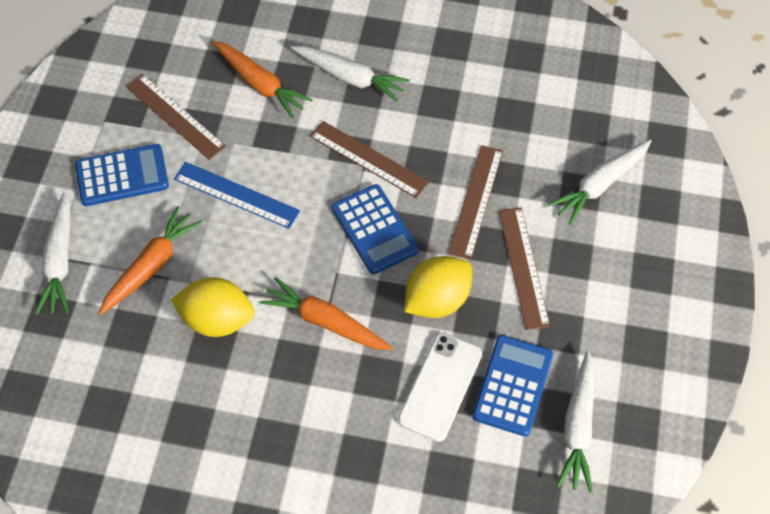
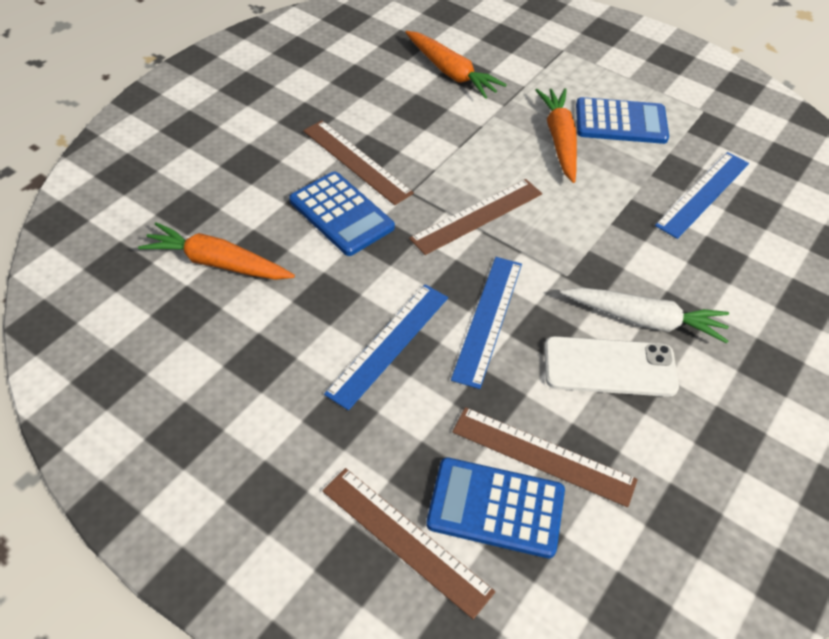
blue ruler: [174,162,300,229] = 1 -> [324,284,448,410] [451,257,522,389] [655,152,749,239] = 3
white carrot: [35,192,70,315] [291,46,410,102] [548,139,652,225] [557,351,594,493] = 4 -> [561,287,729,343] = 1
yellow lemon: [171,277,255,337] [404,256,472,318] = 2 -> none = 0

